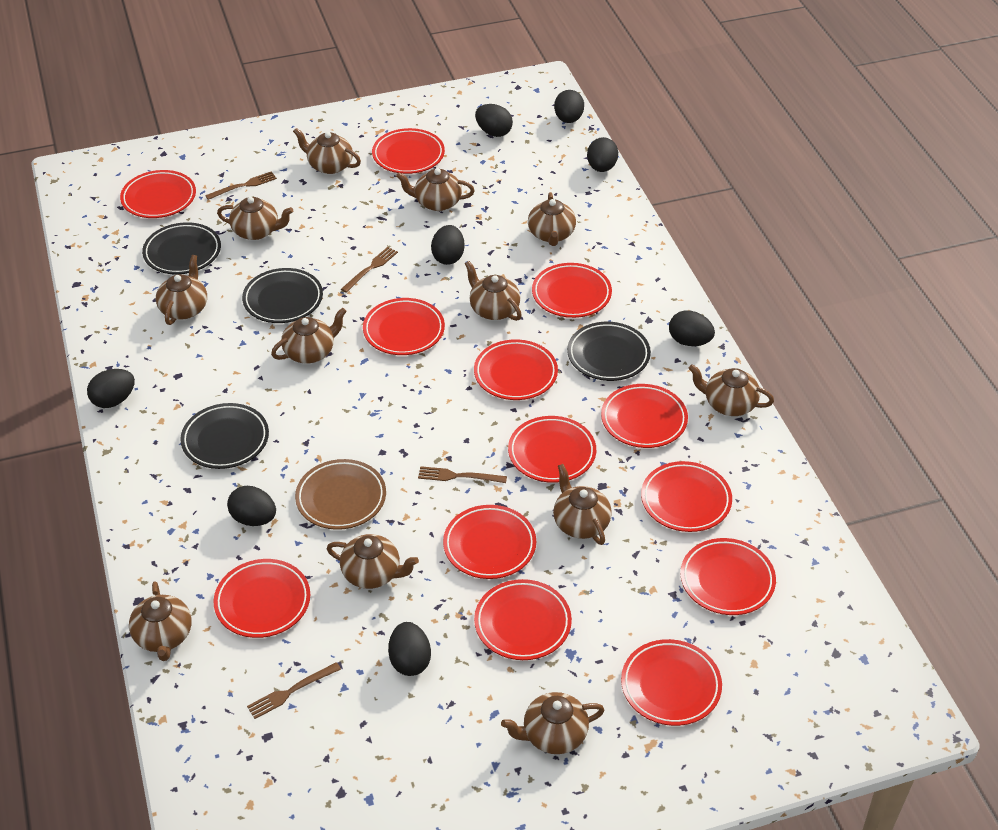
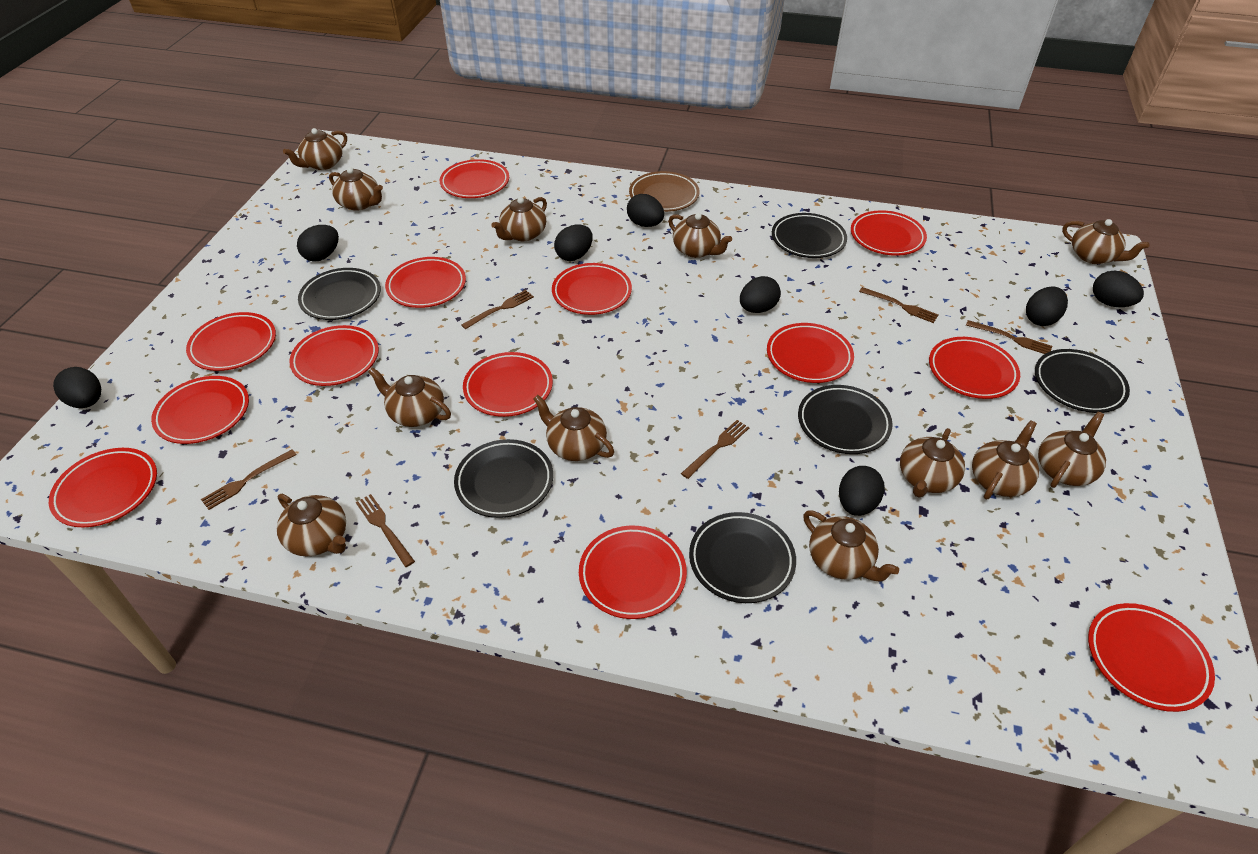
black plate: [142,222,221,274] [180,403,269,469] [242,268,323,323] [567,322,651,381] = 4 -> [298,268,381,320] [454,439,553,518] [689,512,796,603] [772,213,847,258] [798,385,893,454] [1035,349,1130,413] = 6
brown fork: [205,171,277,200] [247,662,341,719] [341,247,398,293] [418,466,507,483] = 4 -> [201,449,296,510] [356,494,415,567] [462,290,534,329] [681,420,750,479] [859,287,938,323] [966,320,1052,354] = 6

